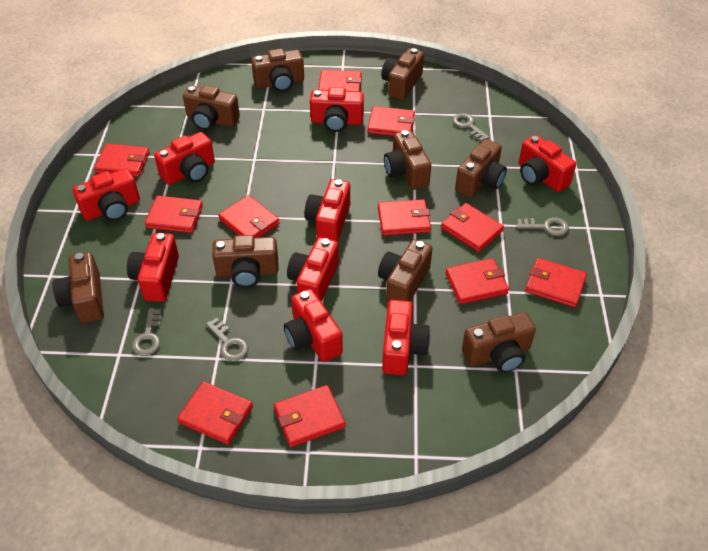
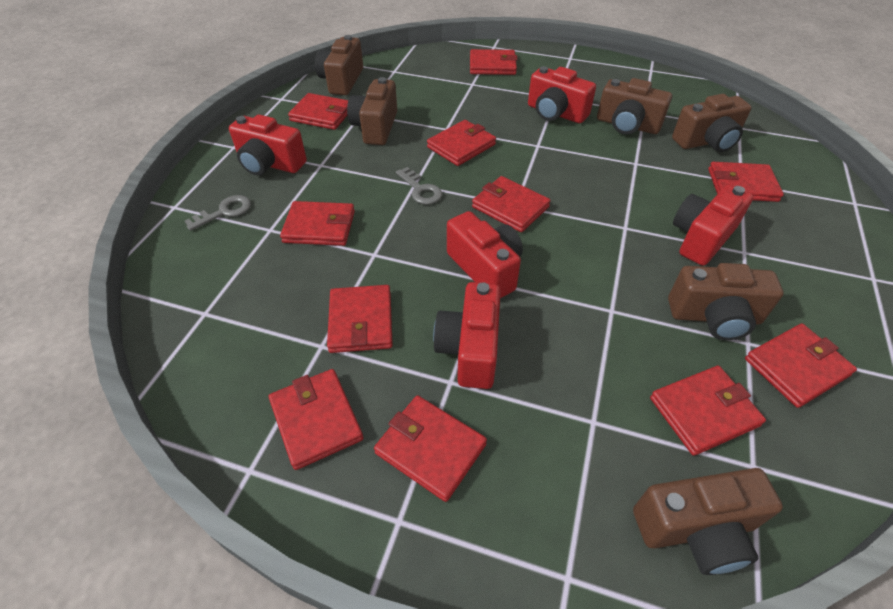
brown camera: [53,252,104,323] [183,85,240,130] [212,235,278,288] [251,48,304,92] [378,239,433,303] [381,48,424,100] [384,130,431,190] [455,139,507,197] [462,312,536,373] = 9 -> [315,35,363,95] [347,77,397,145] [597,78,672,134] [633,468,783,575] [668,263,784,340] [672,94,752,152] = 6
grey key: [132,308,162,356] [206,318,248,361] [453,113,489,141] [516,217,569,236] = 4 -> [185,195,251,231] [396,167,442,205] = 2
red camera: [73,168,140,221] [127,233,179,302] [154,132,215,185] [284,289,343,362] [287,237,339,302] [305,179,350,242] [310,87,364,132] [382,300,430,375] [519,135,576,192] = 9 -> [229,115,307,175] [433,282,501,389] [447,211,523,298] [528,66,596,123] [673,184,753,266] = 5

